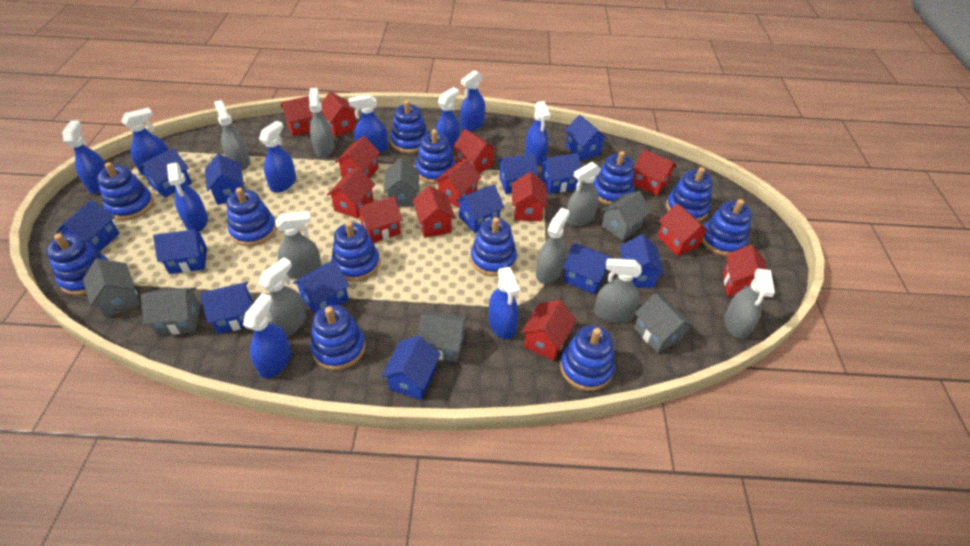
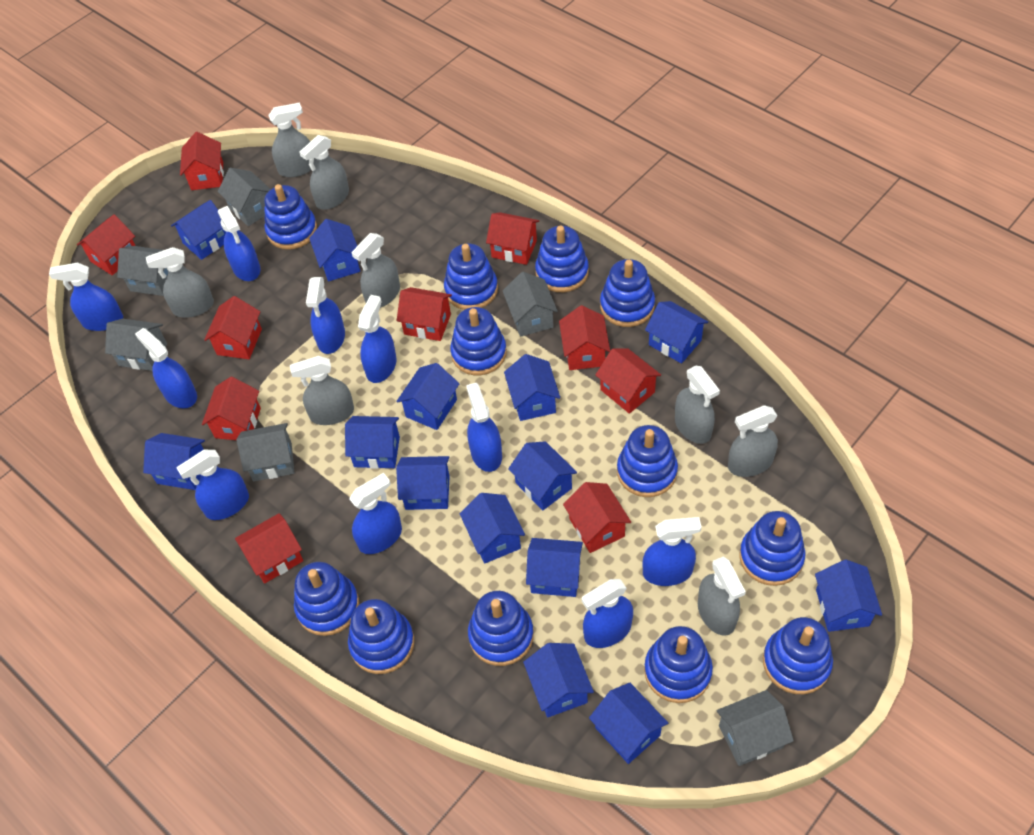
blue house: [56,200,120,252] [139,148,192,198] [153,229,207,274] [200,282,253,334] [205,154,244,205] [293,262,350,314] [382,336,441,400] [456,185,504,233] [498,154,538,194] [540,153,581,194] [563,243,613,294] [565,115,608,161] [620,234,664,288] = 13 -> [143,433,205,490] [171,200,226,260] [309,219,360,281] [345,416,400,469] [396,363,460,430] [396,456,450,510] [460,493,525,564] [504,354,560,421] [508,441,577,510] [523,643,594,718] [526,538,583,597] [589,682,668,764] [645,301,708,364] [815,560,882,632] = 14
red house: [281,96,313,136] [321,92,357,137] [327,167,375,219] [335,136,380,178] [356,196,403,243] [413,185,455,238] [434,158,481,208] [453,129,497,173] [512,172,548,221] [521,300,577,361] [633,149,677,196] [658,203,710,256] [723,245,767,297] = 13 -> [77,214,135,275] [180,132,224,190] [202,377,261,440] [204,296,262,359] [235,513,303,584] [396,287,452,341] [486,212,539,265] [559,305,610,370] [563,482,631,553] [595,348,661,414] = 10

